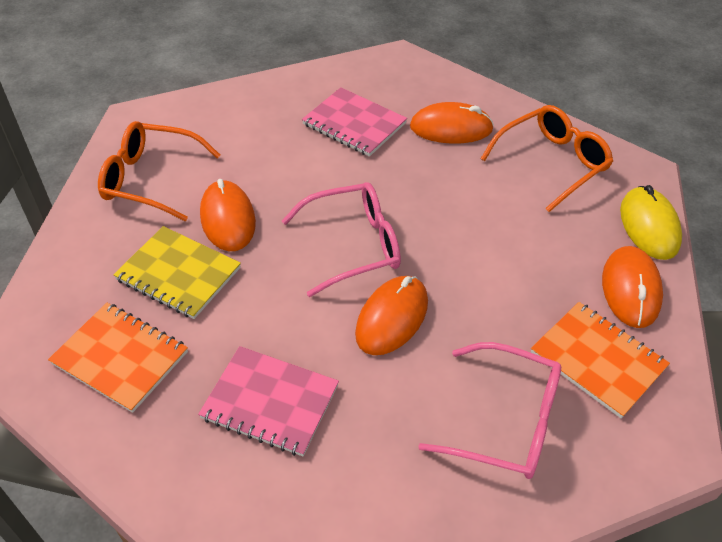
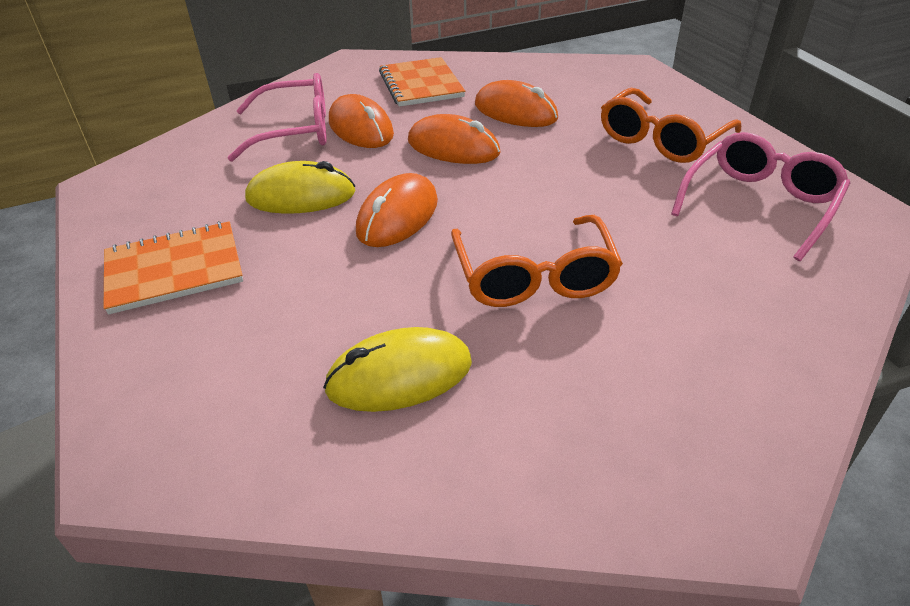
pink notebook: [198,346,339,456] [302,87,407,157] = 2 -> none = 0
yellow mouse: [620,185,682,260] = 1 -> [245,161,355,214] [323,327,472,412] = 2
yellow notebook: [113,226,241,319] = 1 -> none = 0

